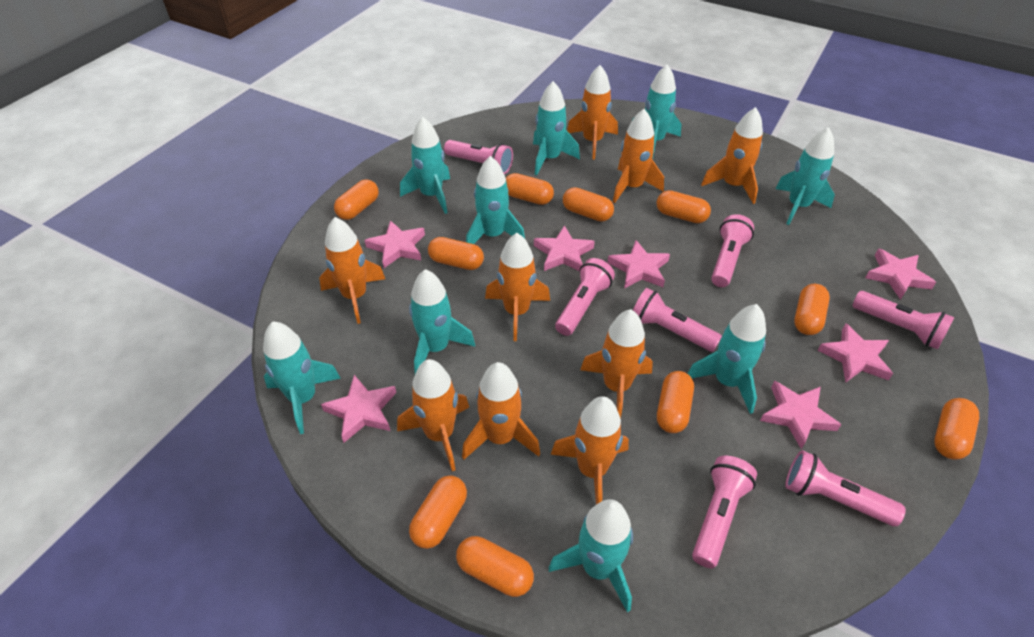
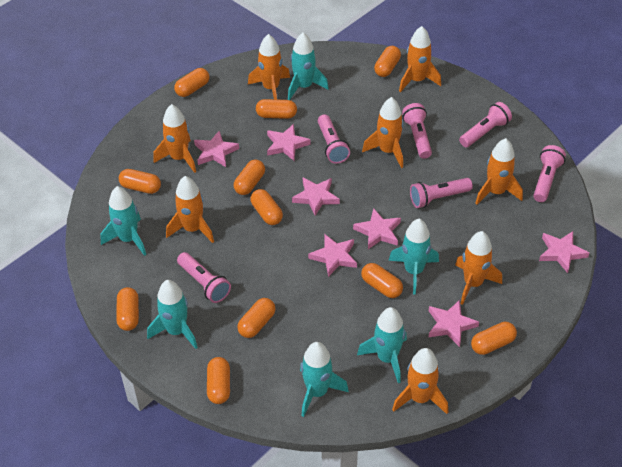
orange capsule: [334,179,379,220] [409,475,467,549] [428,237,484,270] [456,536,534,597] [506,173,554,205] [563,187,614,222] [656,190,711,223] [657,371,694,433] [794,284,830,335] [935,398,979,459] = 10 -> [116,287,139,331] [119,169,161,194] [174,68,209,97] [207,357,230,404] [234,160,265,195] [237,298,276,338] [251,189,283,225] [256,99,297,119] [361,263,403,298] [374,46,401,77] [471,322,517,355] = 11
orange rocket: [319,217,385,324] [397,359,469,471] [462,362,540,459] [485,233,550,341] [551,396,629,505] [567,65,618,160] [580,309,653,419] [613,109,664,203] [701,107,763,204] = 9 -> [153,104,196,173] [166,176,214,243] [248,34,290,100] [362,97,404,168] [392,348,448,414] [399,26,441,92] [455,231,502,305] [475,138,523,205] = 8
pink flashlight: [444,140,513,174] [555,258,615,336] [633,288,722,352] [692,456,757,568] [711,214,754,287] [785,450,906,526] [852,291,955,350] = 7 -> [177,252,231,303] [318,114,350,164] [402,103,432,159] [410,178,473,208] [459,102,512,147] [533,145,566,202] = 6
turquoise rocket: [263,321,341,434] [400,117,450,214] [409,269,475,374] [466,156,525,244] [533,81,580,175] [549,499,633,612] [632,65,682,159] [688,304,766,414] [775,127,835,225] = 9 -> [100,186,146,256] [147,280,198,349] [288,33,329,100] [300,342,349,417] [357,307,407,383] [389,219,439,294] = 6

